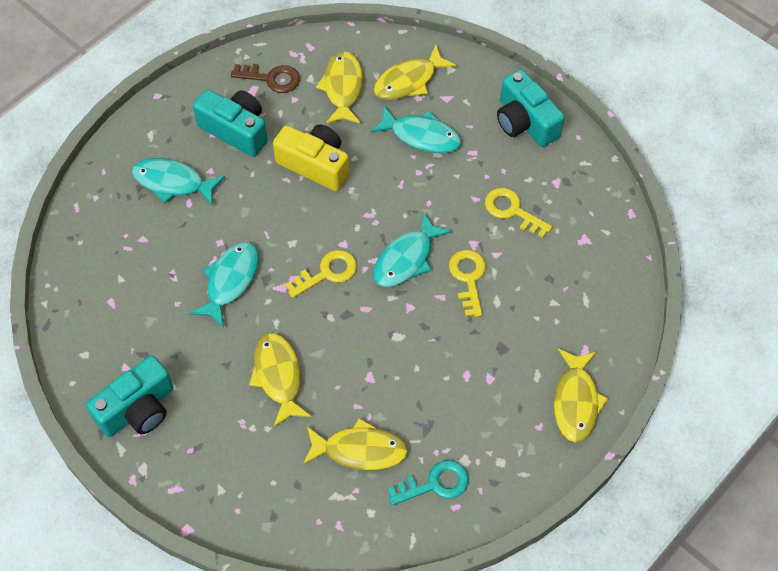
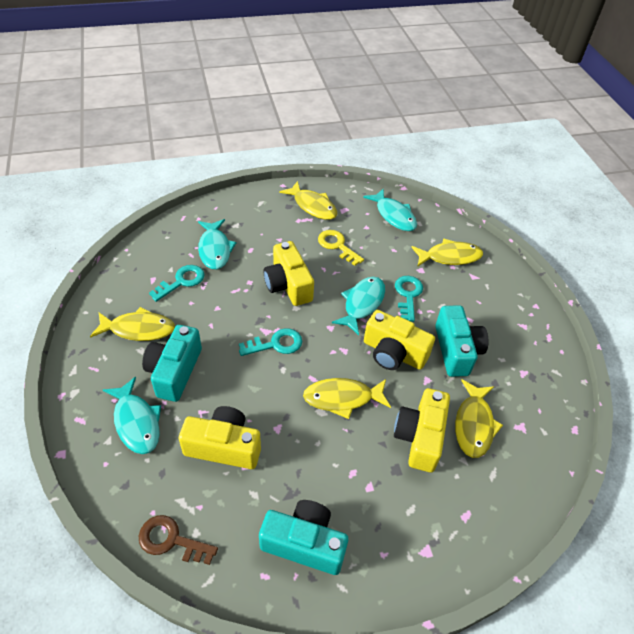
turquoise key: [388,460,469,506] = 1 -> [149,265,205,302] [239,328,302,356] [395,276,423,322] = 3
yellow camera: [273,125,349,191] = 1 -> [179,406,261,469] [264,241,314,306] [364,310,435,370] [394,388,450,472] = 4
yellow key: [285,250,357,298] [449,250,486,317] [485,188,553,238] = 3 -> [318,230,364,266] = 1

